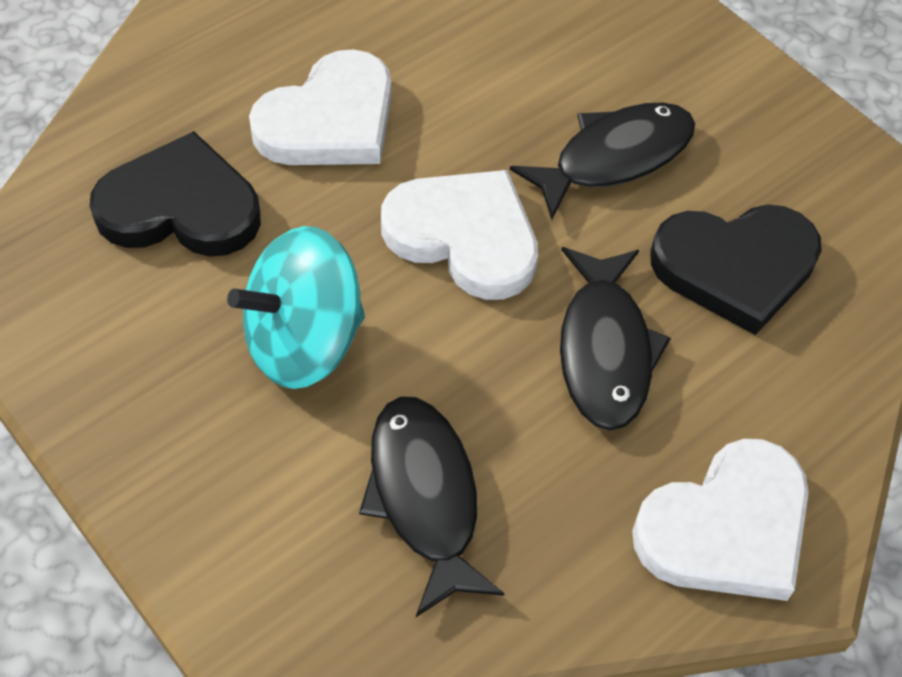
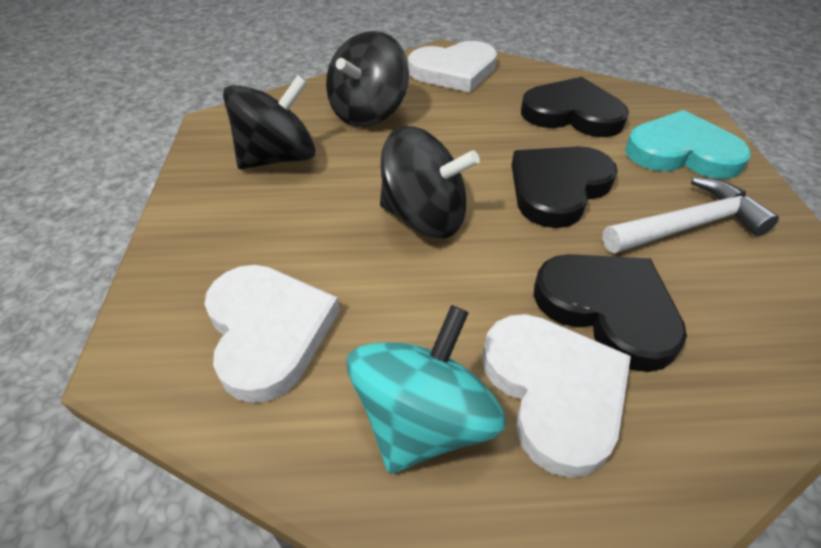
black fish: [359,396,505,617] [510,102,695,220] [560,247,671,431] = 3 -> none = 0
black heart: [90,131,261,257] [650,205,822,335] = 2 -> [512,146,618,228] [521,77,629,137] [534,254,687,372] = 3
black spinning top: none = 0 -> [223,75,315,169] [326,31,409,127] [380,126,480,238] = 3
turquoise heart: none = 0 -> [625,110,751,179] = 1
white hammer: none = 0 -> [602,177,779,253] = 1

